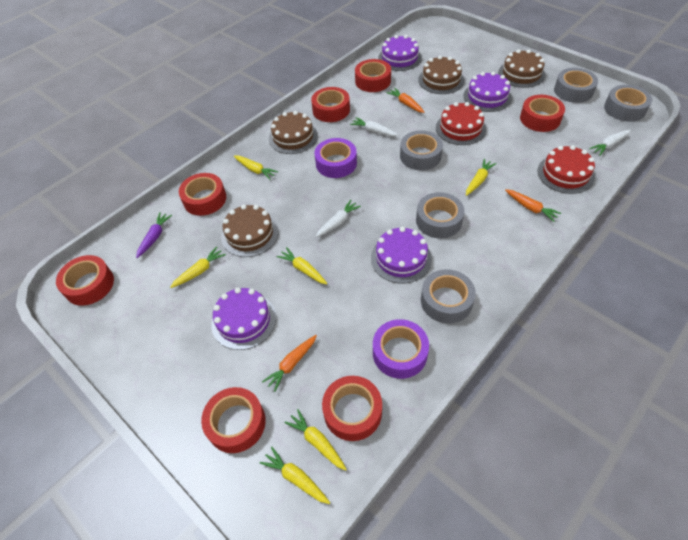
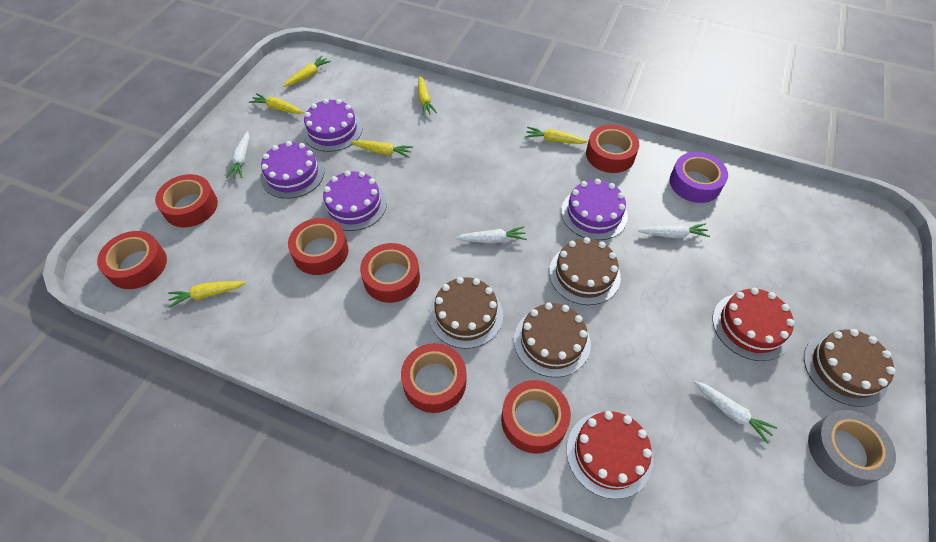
grey tape: [400,130,443,170] [416,192,465,239] [421,269,476,324] [554,68,598,103] [604,85,652,122] = 5 -> [808,410,896,486] = 1
orange carrot: [262,335,317,392] [386,88,425,113] [505,189,561,222] = 3 -> none = 0
purple carrot: [136,213,172,258] = 1 -> none = 0
purple tape: [314,138,357,178] [373,319,429,379] = 2 -> [670,152,728,203] = 1
white carrot: [315,200,361,237] [350,117,398,136] [589,130,631,156] = 3 -> [226,131,250,178] [456,226,527,244] [638,223,710,238] [694,381,777,444] = 4

